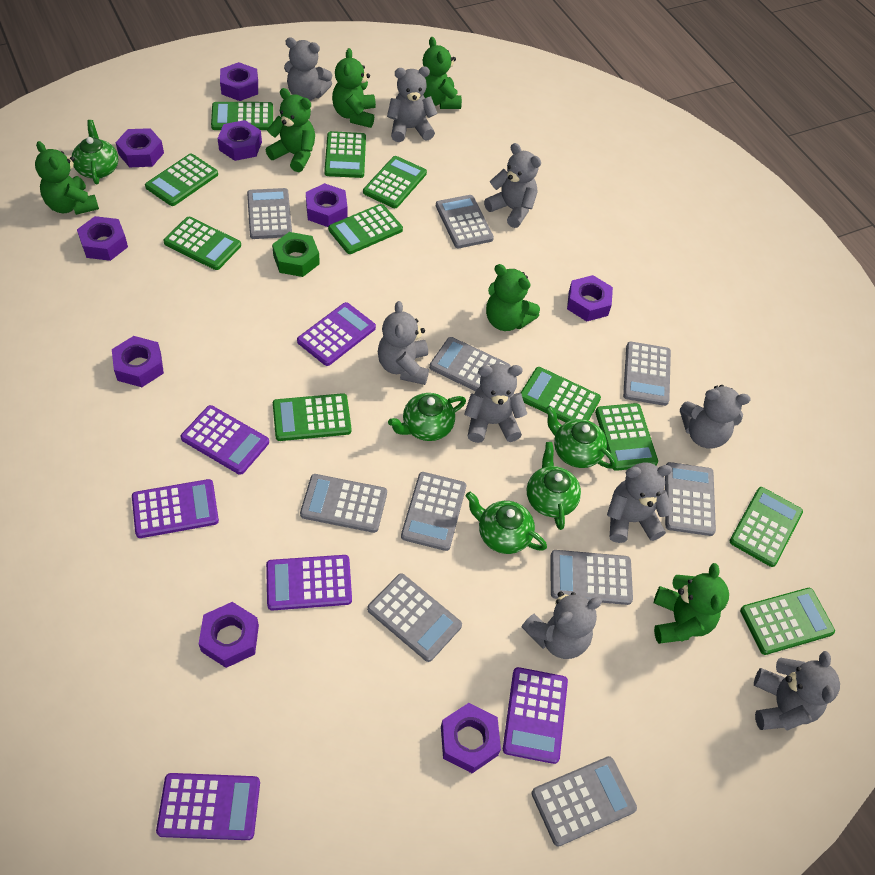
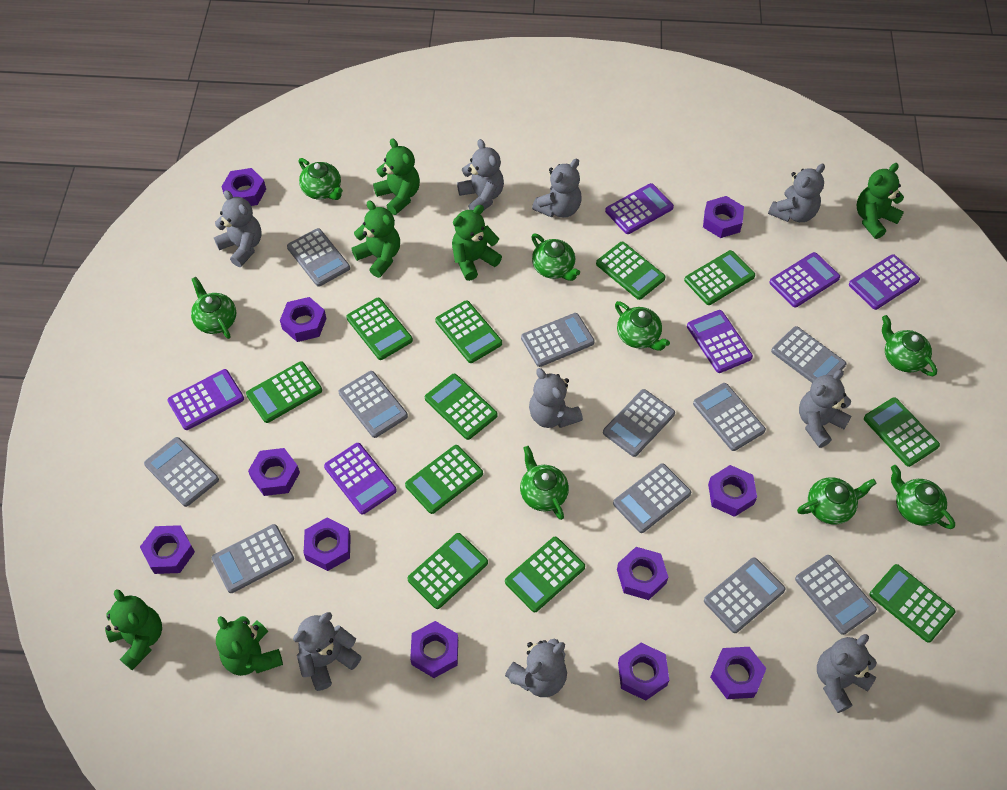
green nut: [272,232,320,277] = 1 -> none = 0
green teapot: [72,120,118,184] [388,393,466,441] [466,492,547,554] [527,442,581,530] [545,406,616,469] = 5 -> [191,277,236,339] [299,158,343,200] [520,446,569,520] [531,234,580,281] [615,301,670,351] [797,477,877,525] [882,315,937,376] [891,465,955,529] = 8
grey calculator: [247,188,292,239] [300,474,387,533] [367,573,462,662] [401,472,466,551] [429,337,511,391] [436,195,494,248] [531,756,637,847] [551,550,633,605] [623,342,671,406] [665,462,716,536] = 10 -> [144,437,219,507] [212,524,294,593] [287,228,350,287] [338,371,408,438] [521,313,595,367] [603,389,675,457] [613,463,691,533] [693,383,766,451] [704,557,785,633] [771,326,846,383] [795,555,877,635] = 11
purple nut: [77,216,128,261] [112,336,164,387] [115,128,164,167] [199,602,259,668] [217,120,262,161] [220,62,258,101] [306,183,348,227] [441,703,501,773] [567,275,613,321] = 9 -> [140,525,195,574] [221,168,266,206] [248,448,300,496] [280,297,327,342] [304,518,351,571] [410,621,458,678] [617,547,668,600] [618,643,669,701] [703,196,744,238] [708,465,757,517] [710,647,767,699] = 11

